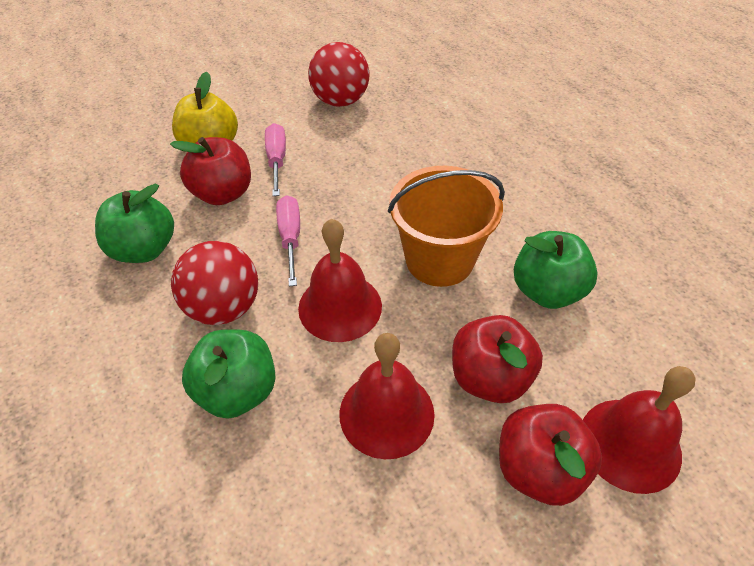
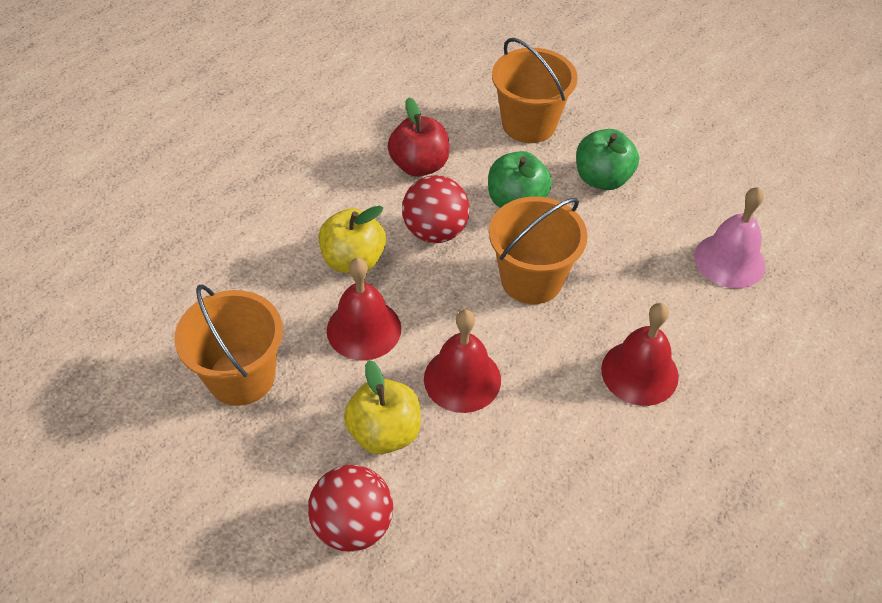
green apple: [95,184,174,263] [182,329,276,419] [514,231,598,309] = 3 -> [488,151,552,208] [576,129,639,190] = 2
orange bucket: [388,166,505,287] = 1 -> [174,285,283,406] [489,197,588,304] [492,38,577,143] = 3
pink bell: none = 0 -> [694,187,766,289] = 1
pink screwdriver: [265,123,286,196] [276,195,300,287] = 2 -> none = 0
red apple: [170,137,251,205] [452,315,543,403] [499,404,602,506] = 3 -> [388,97,449,177] = 1
yellow apple: [172,72,238,143] = 1 -> [318,206,386,273] [344,360,421,454] = 2

